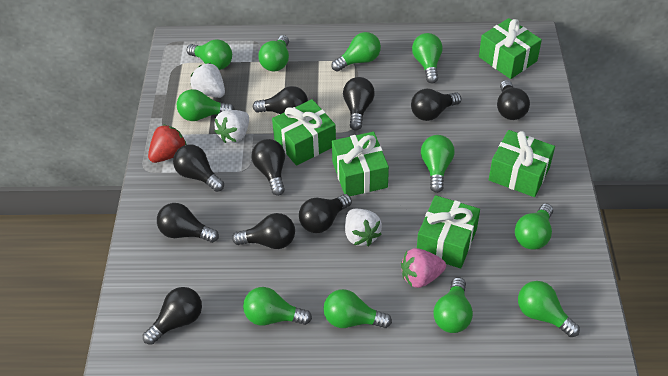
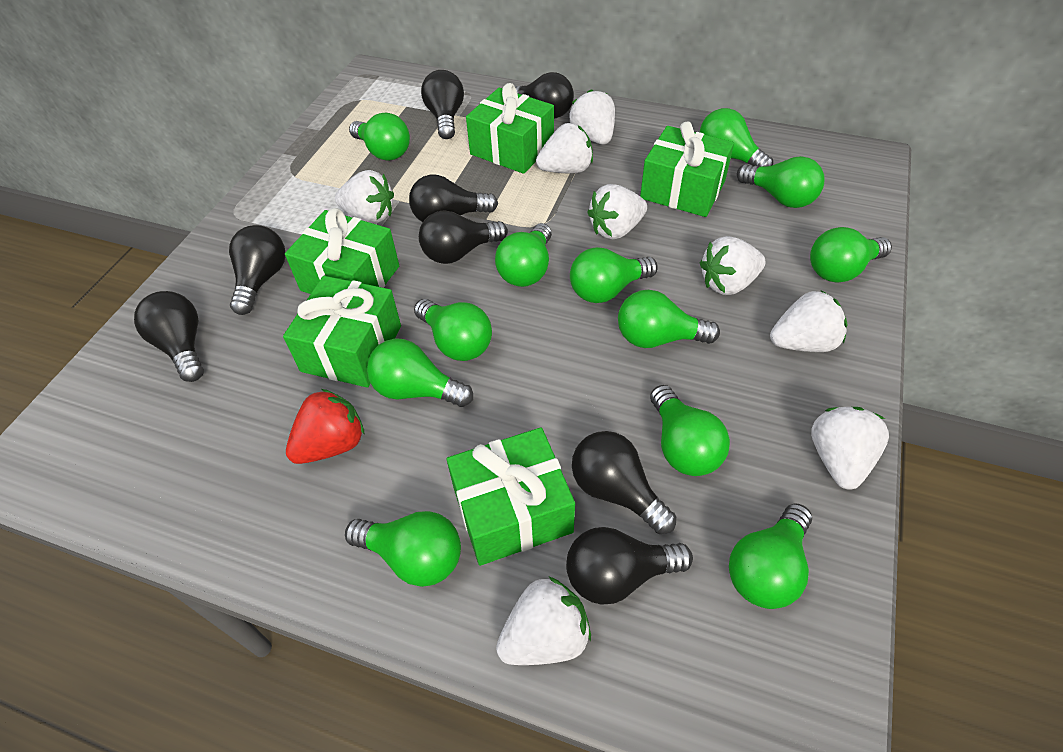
black light bulb: [143,287,202,345] [157,203,219,243] [173,144,224,192] [232,213,295,249] [251,139,285,196] [253,86,308,114] [299,194,352,233] [343,77,375,130] [411,89,461,121] [497,80,530,120] = 10 -> [134,291,204,382] [229,225,286,315] [409,175,498,222] [419,210,508,264] [421,70,464,139] [515,72,574,119] [566,527,693,605] [572,431,676,534] = 8
green light bulb: [177,89,235,121] [187,39,232,70] [243,287,312,326] [258,35,289,71] [323,289,392,328] [331,32,381,72] [412,33,443,84] [421,135,455,193] [433,277,473,333] [515,203,553,250] [518,281,580,337] = 11 -> [345,511,461,587] [349,112,410,161] [367,338,473,407] [414,299,492,361] [495,223,552,287] [570,247,658,303] [618,290,720,348] [650,385,730,476] [700,108,773,167] [729,503,812,609] [737,156,824,208] [810,227,892,283] = 12
pink strawberry: [401,248,446,288] = 1 -> none = 0
white strawberry: [190,63,225,98] [214,110,249,143] [345,209,382,246] = 3 -> [335,170,394,224] [496,577,591,665] [536,123,593,173] [569,89,615,145] [587,184,647,239] [700,236,766,295] [770,290,848,352] [811,407,889,490] = 8

